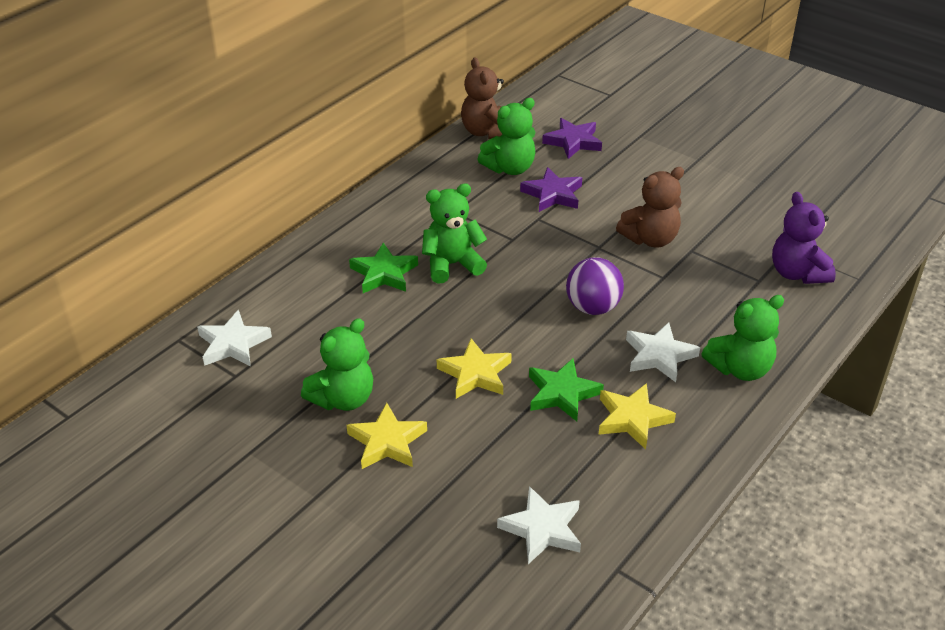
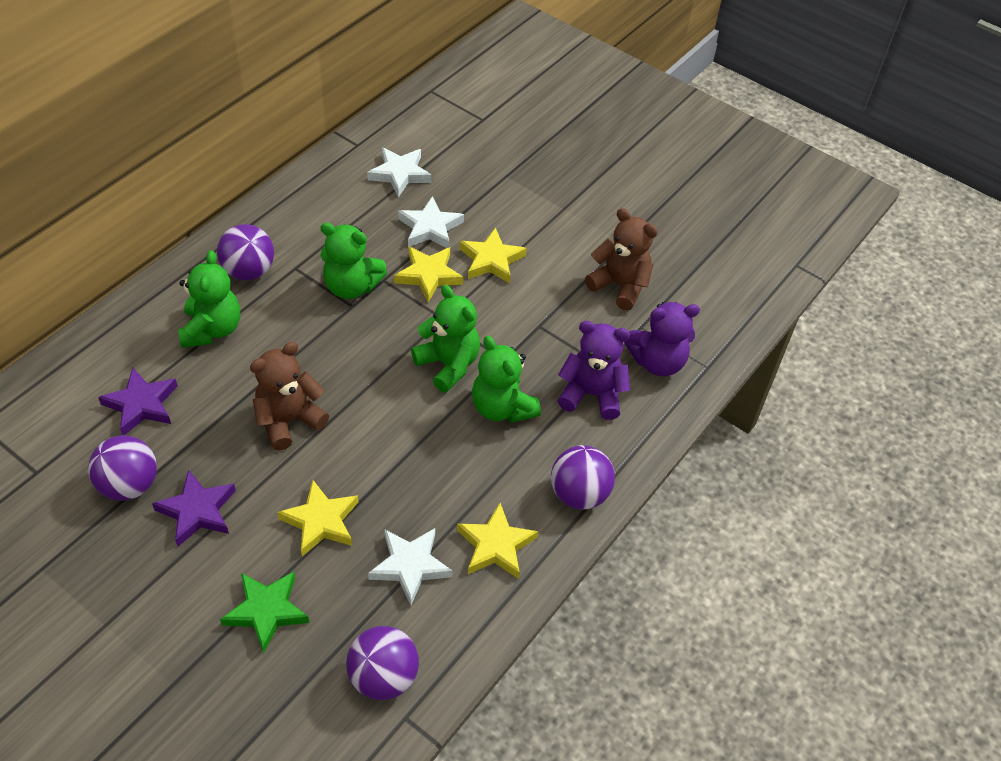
green star: [349,242,418,293] [529,358,604,422] = 2 -> [220,572,309,653] = 1
purple ball: [566,257,624,315] = 1 -> [88,435,157,501] [217,224,274,280] [346,626,419,700] [551,445,615,509] = 4
purple teddy bear: [772,192,836,284] = 1 -> [558,321,630,420] [624,301,700,376] = 2
yellow star: [347,403,427,469] [437,338,512,399] [599,383,676,450] = 3 -> [277,480,358,556] [394,246,463,302] [457,503,538,579] [460,228,527,283] = 4

